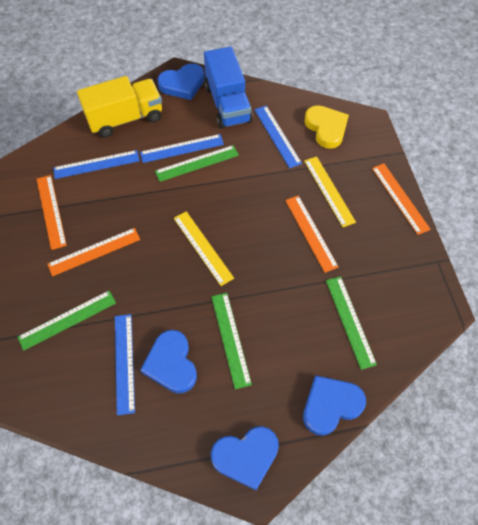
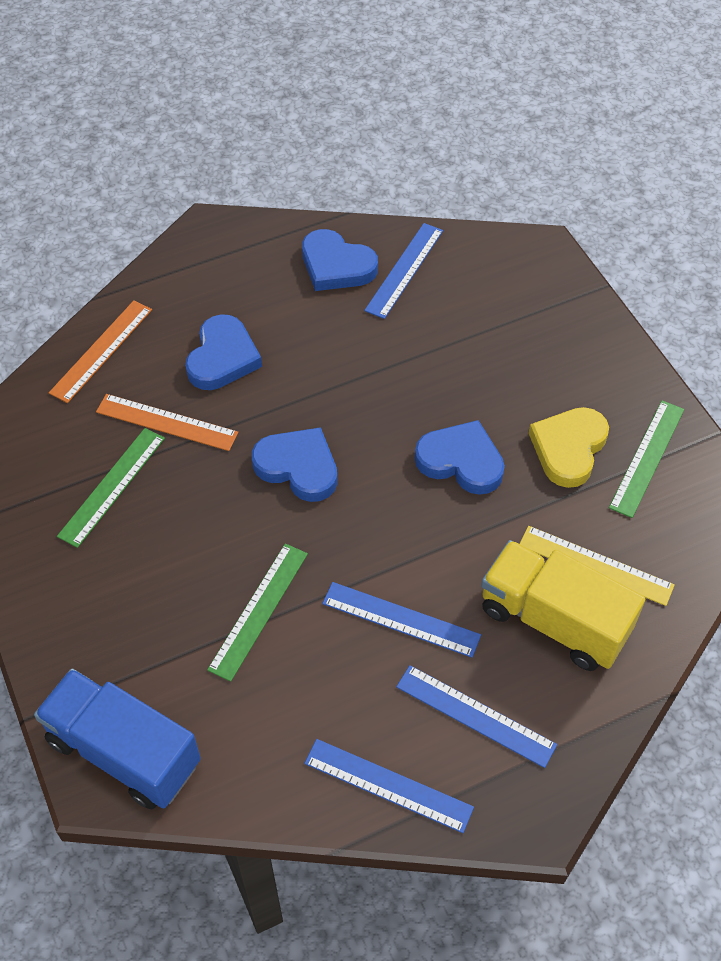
green ruler: [18,291,116,351] [155,145,239,182] [211,293,252,389] [326,276,377,370] = 4 -> [57,428,165,548] [207,543,308,682] [609,400,684,518] = 3
orange ruler: [37,175,67,250] [48,228,140,276] [285,195,339,273] [372,163,431,235] = 4 -> [49,300,152,403] [96,394,238,451] = 2
yellow ruler: [174,211,234,286] [304,156,356,227] = 2 -> [520,526,675,606] = 1

